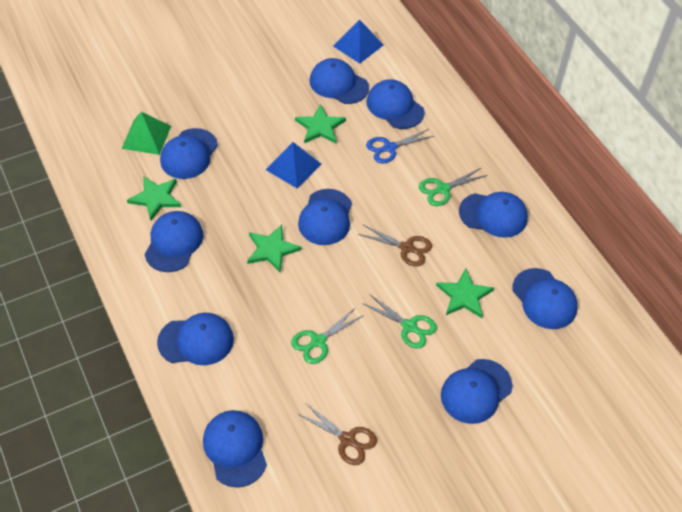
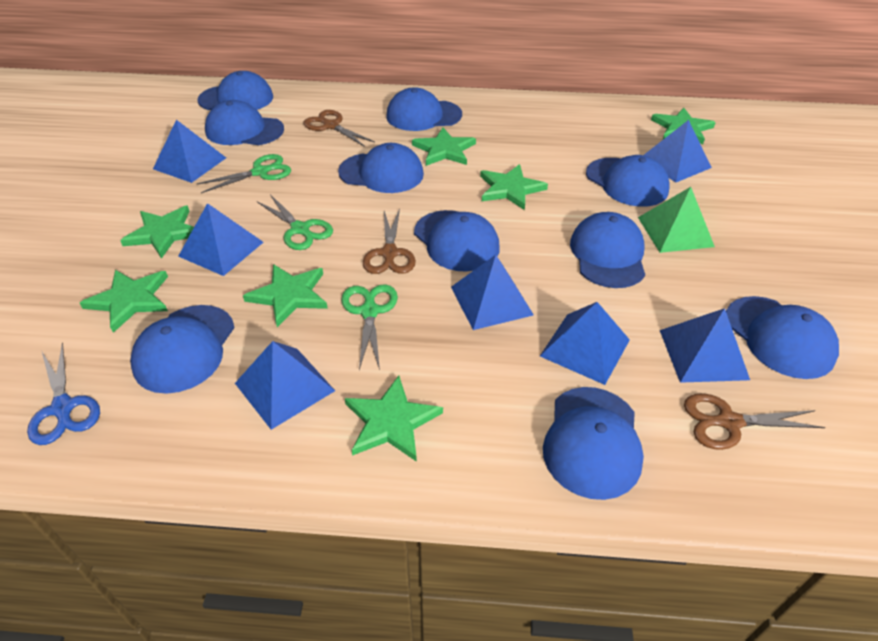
blue pyramid: [266,142,321,189] [333,19,383,64] = 2 -> [153,120,226,183] [178,203,263,276] [235,341,335,430] [451,255,534,330] [540,302,630,385] [644,120,712,182] [660,308,750,383] = 7
brown scissors: [298,403,377,465] [358,225,432,267] = 2 -> [303,110,375,147] [363,209,416,274] [684,393,826,450] = 3
green star: [127,176,181,220] [247,225,302,273] [295,104,346,143] [436,268,494,318] = 4 -> [80,270,168,333] [120,206,194,259] [243,264,328,327] [345,376,443,462] [412,128,476,166] [480,164,548,210] [651,108,716,144] = 7

